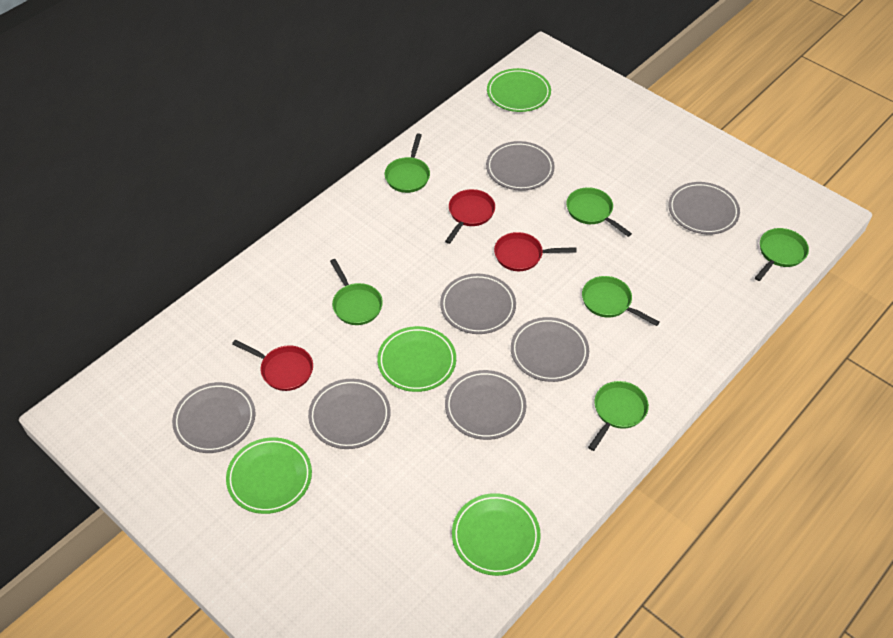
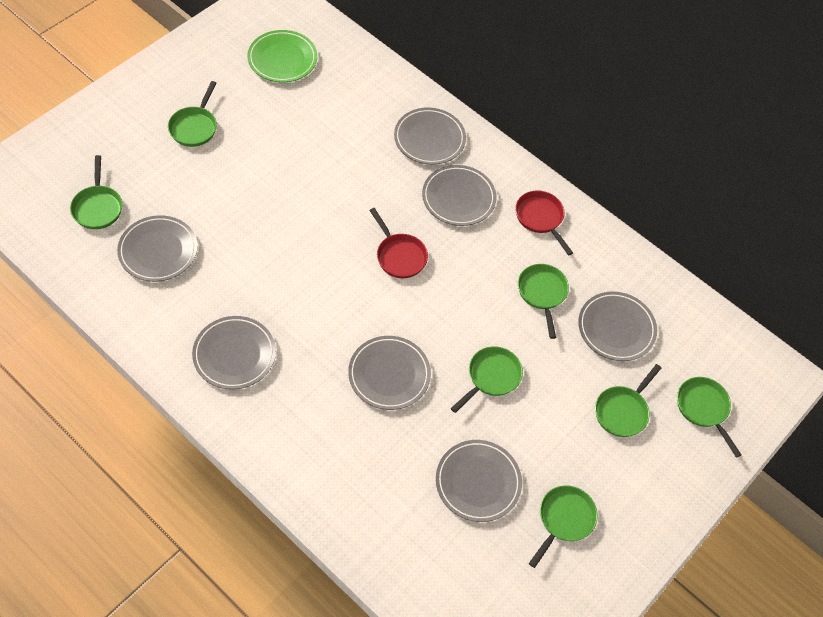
green pan: [330,259,383,325] [385,133,430,193] [566,187,632,237] [582,276,660,326] [588,381,649,451] [755,228,809,281] = 6 -> [70,155,122,229] [168,81,217,147] [451,346,523,413] [518,264,569,339] [529,485,598,568] [595,364,661,437] [677,377,742,458] = 7
green plate: [226,437,312,514] [377,326,456,392] [452,493,541,576] [487,68,551,112] = 4 -> [247,30,317,82] = 1
red pan: [232,340,313,391] [445,189,495,244] [494,232,577,271] = 3 -> [369,208,428,278] [515,191,573,256] = 2

